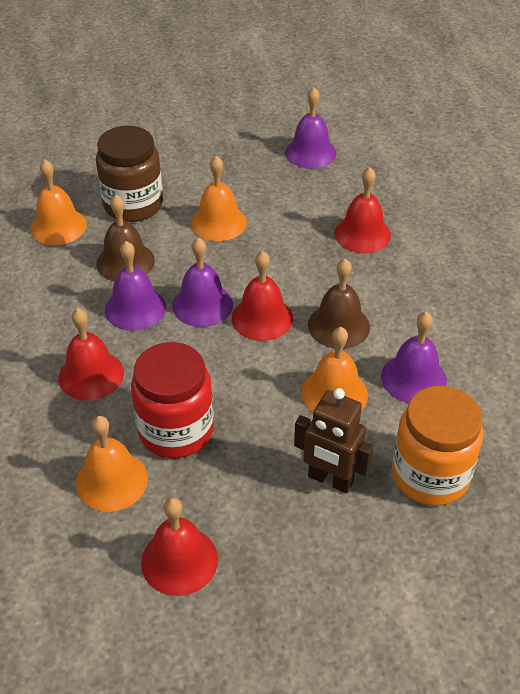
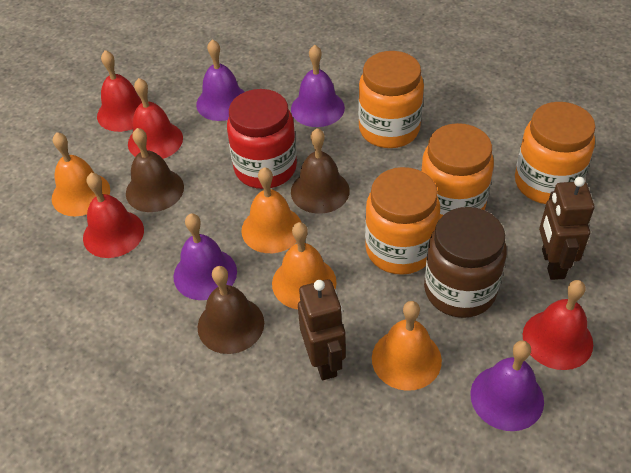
brown bell: [96,195,155,281] [308,259,370,349] = 2 -> [126,128,184,212] [198,266,264,354] [291,128,350,214] = 3
brown robot: [294,388,373,493] = 1 -> [298,279,346,380] [539,177,594,280] = 2
orange jar: [392,386,483,506] = 1 -> [358,51,424,148] [365,167,440,275] [421,123,494,219] [515,102,596,204] = 4

